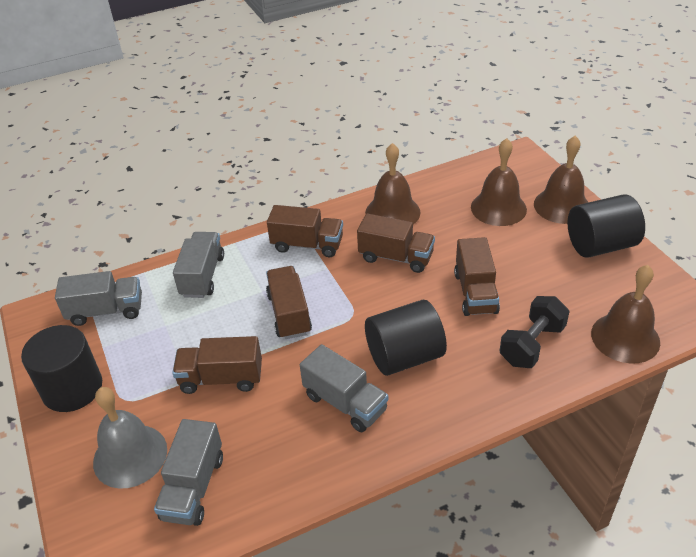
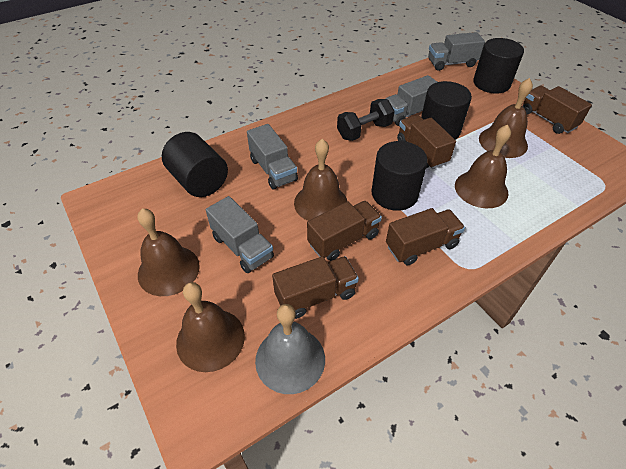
black cylinder: [21,325,102,412] [365,300,447,376] [567,194,645,258] = 3 -> [162,132,228,197] [372,141,428,211] [421,81,472,140] [473,38,524,94] = 4
brown bell: [365,143,420,224] [471,138,527,226] [534,136,589,224] [591,265,660,364] = 4 -> [137,208,200,296] [176,282,245,372] [294,139,348,221] [455,125,511,208] [479,78,533,158] = 5

